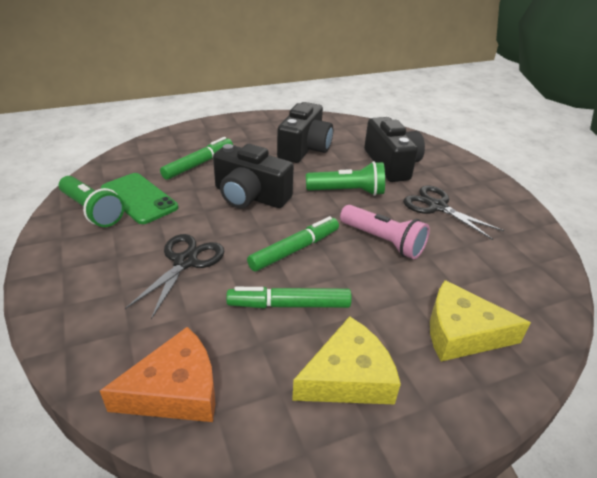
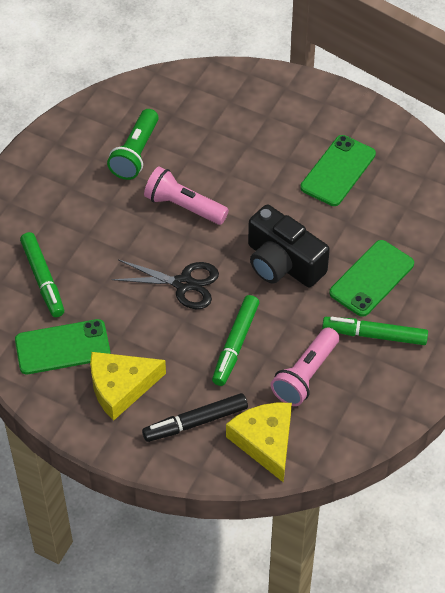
black camera: [213,144,294,208] [277,102,333,163] [364,117,425,182] = 3 -> [248,205,330,288] = 1
black marker: none = 0 -> [142,393,248,442] = 1
black scissors: [125,234,224,319] [403,186,504,240] = 2 -> [112,260,219,309] = 1
green flashlight: [59,176,124,227] [306,161,385,196] = 2 -> [107,109,159,180] = 1
green phone: [101,173,178,224] = 1 -> [15,319,111,374] [300,135,376,206] [329,240,414,317] = 3
orange cheese: [100,327,215,422] = 1 -> none = 0
pink flashlight: [340,205,430,259] = 1 -> [144,166,229,225] [271,327,339,406] = 2

